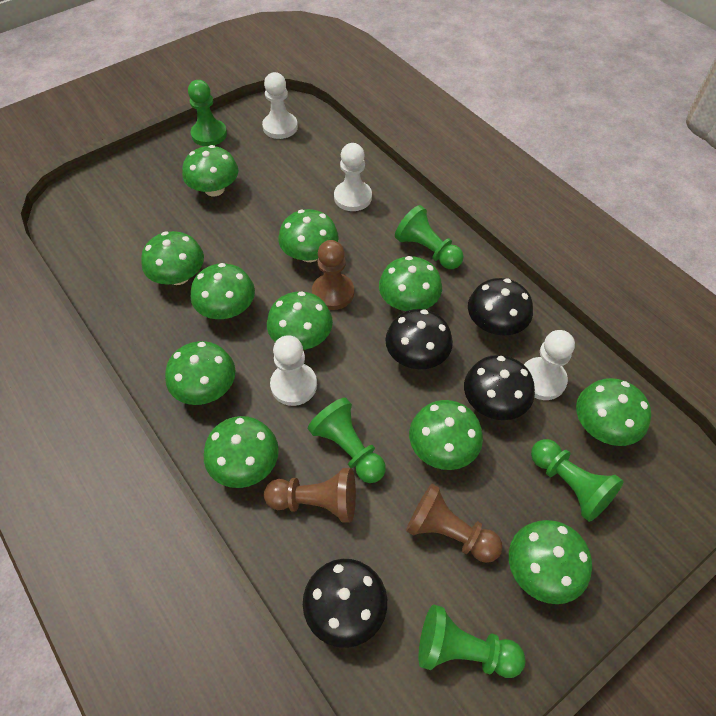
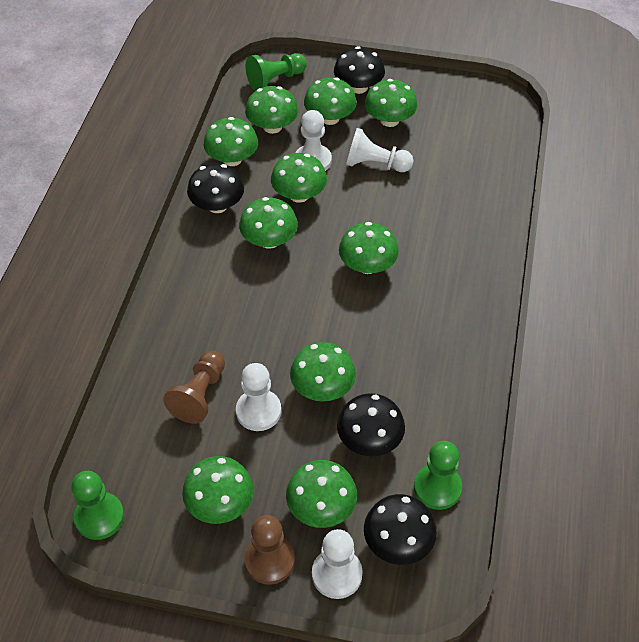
brown pawn: [264,468,356,523] [312,240,354,310] [406,483,502,563] = 3 -> [163,351,225,424] [244,515,295,585] = 2
green mushroom: [141,231,204,285] [165,341,235,405] [182,145,239,196] [191,263,255,319] [204,416,279,488] [267,291,333,350] [278,209,339,262] [379,256,442,311] [409,400,483,470] [509,520,592,604] [576,378,651,446] = 11 -> [182,456,254,524] [204,117,258,166] [239,197,298,249] [245,86,298,134] [271,153,327,203] [286,460,357,528] [290,342,356,401] [304,78,357,125] [339,222,399,274] [364,79,418,127] = 10
green pawn: [188,80,227,146] [308,398,386,483] [395,205,464,269] [418,604,526,678] [531,439,624,522] = 5 -> [71,471,124,540] [246,53,307,91] [414,441,462,510] = 3

